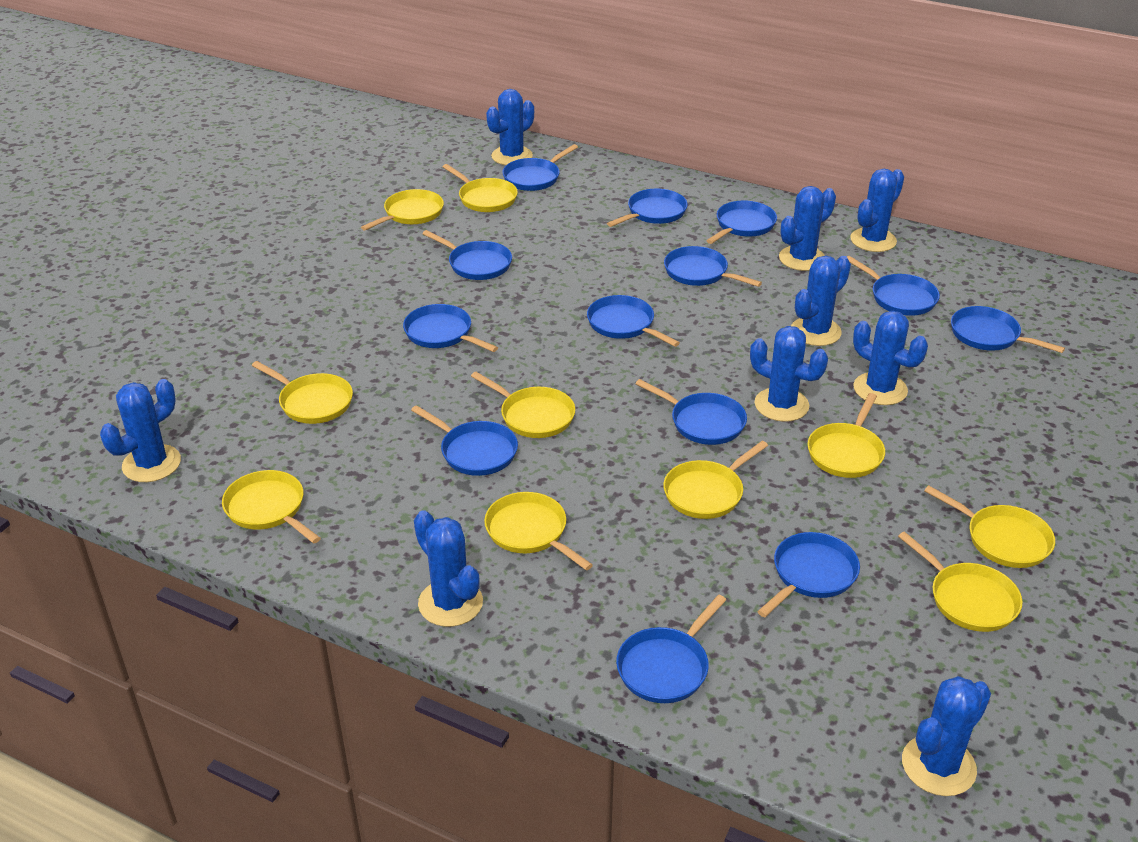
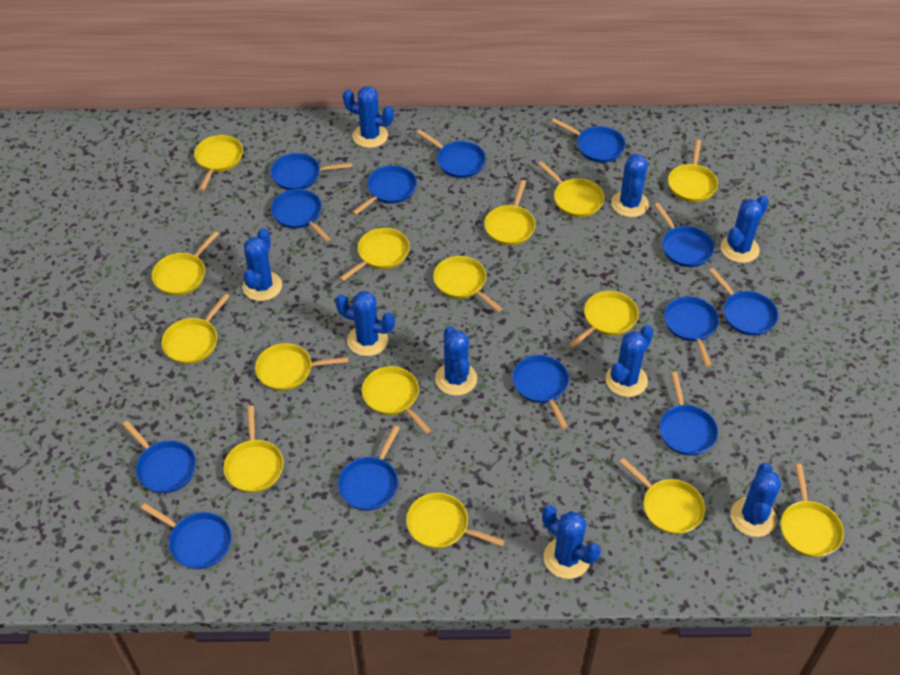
yellow pan: [222,470,321,544] [252,361,353,424] [361,189,444,231] [443,164,518,212] [471,372,575,438] [484,492,593,570] [663,441,768,519] [807,393,885,478] [898,531,1022,632] [924,485,1055,568] = 10 -> [152,231,219,295] [161,293,230,364] [194,135,243,191] [223,406,284,493] [255,343,348,391] [339,228,410,281] [362,366,432,434] [406,493,505,549] [433,256,503,312] [484,180,536,245] [538,161,604,217] [569,291,639,348] [619,458,705,534] [668,139,718,202] [781,464,844,557] = 15

